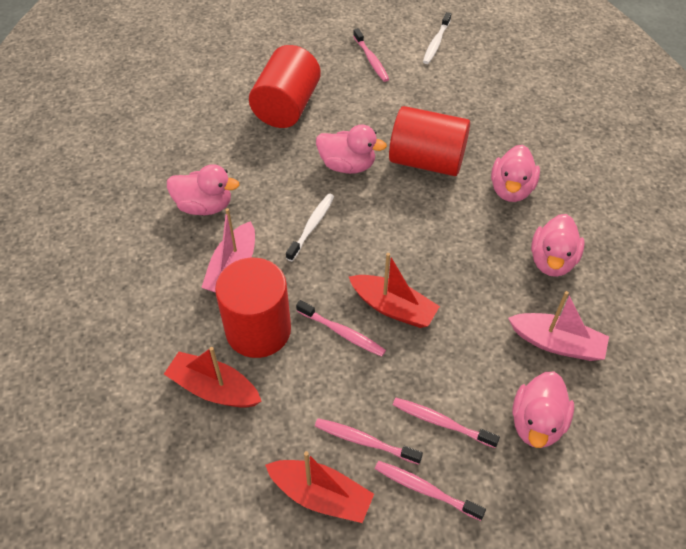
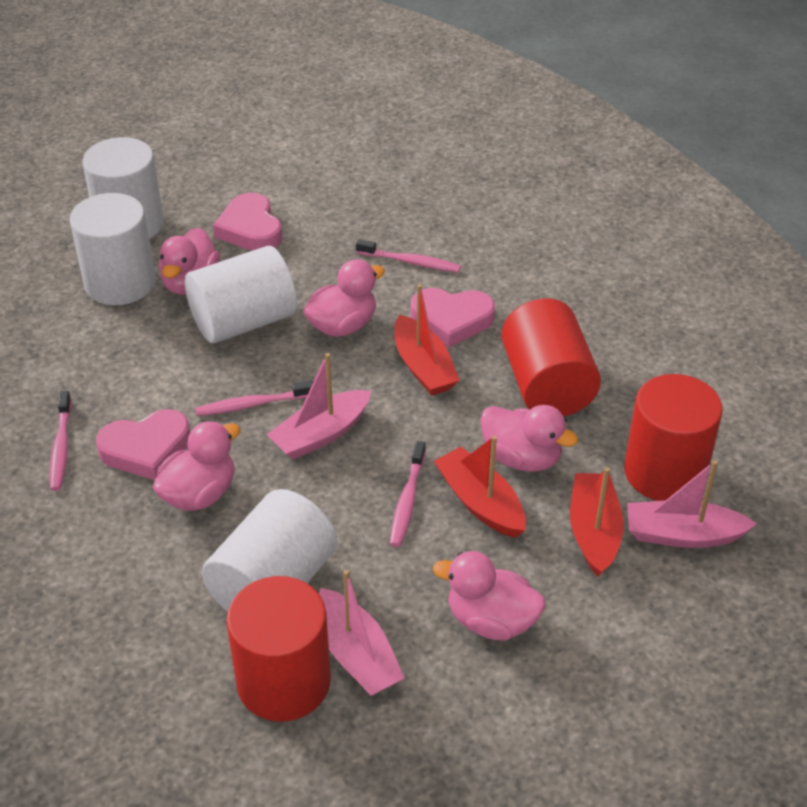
pink boat: [201,208,255,293] [508,291,609,361] = 2 -> [267,353,371,460] [319,570,405,696] [627,460,757,548] = 3
pink heart: none = 0 -> [96,409,190,480] [213,192,282,251] [411,288,495,347] = 3
pink toothbrush: [296,300,386,357] [315,418,423,464] [353,28,389,82] [375,461,486,521] [393,398,500,448] = 5 -> [49,391,72,491] [195,380,314,416] [356,239,461,273] [390,441,426,547] = 4
white cylinder: none = 0 -> [70,193,156,305] [82,137,164,239] [185,246,297,343] [202,489,337,612] = 4
white toothbrush: [286,194,334,261] [423,12,451,64] = 2 -> none = 0

